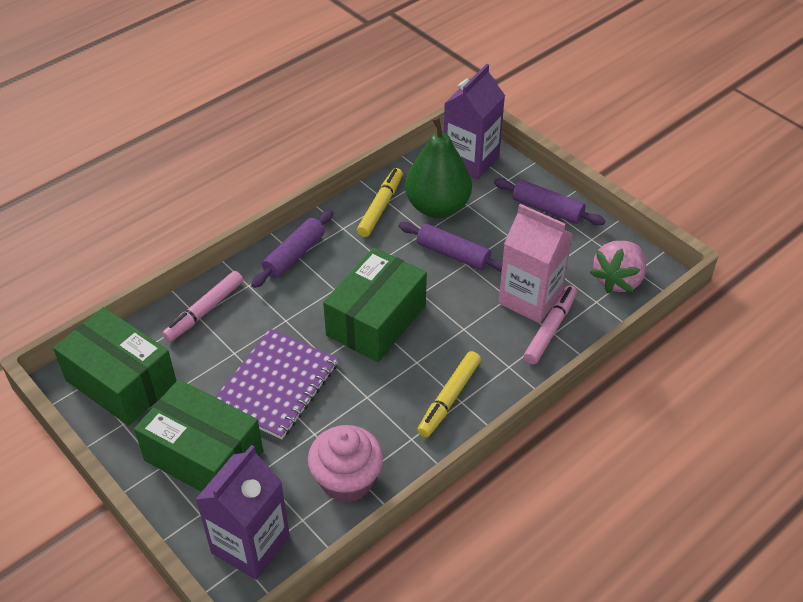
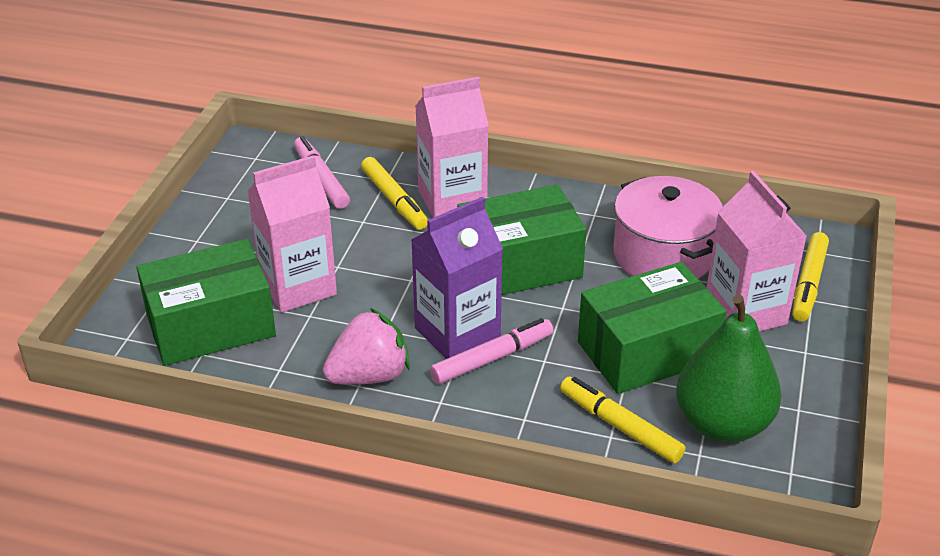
pink carton: [498,204,573,323] = 1 -> [247,155,337,313] [415,77,489,218] [707,171,807,332] = 3
pink cupcake: [308,425,383,503] = 1 -> none = 0
pink pot: none = 0 -> [613,176,723,279] = 1
purple carton: [196,445,290,580] [444,64,505,179] = 2 -> [411,197,503,359] = 1
purple notebook: [215,329,338,439] = 1 -> none = 0
purple rolling pin: [251,210,333,288] [399,222,503,272] [494,178,605,225] = 3 -> none = 0
yellow marker: [357,168,403,237] [417,351,481,438] = 2 -> [361,157,428,230] [560,377,685,464] [792,232,829,321] = 3

